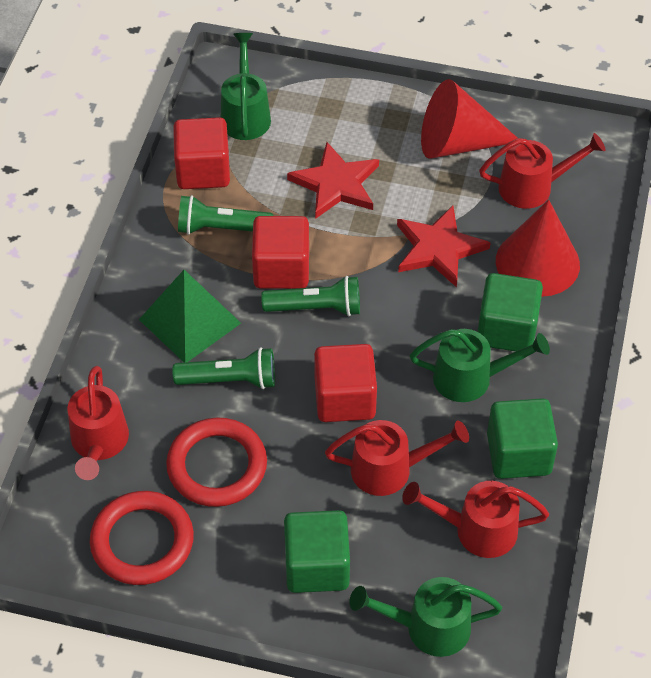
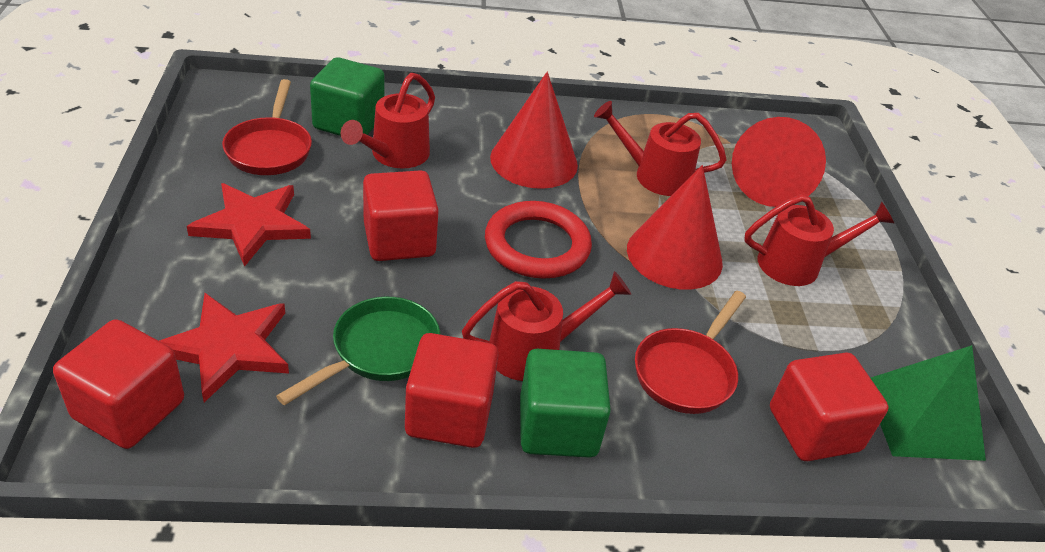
green cube: [284,510,350,593] [478,273,543,352] [487,398,558,479] = 3 -> [310,57,385,136] [520,349,611,458] = 2
green flashlight: [172,347,275,389] [178,195,273,235] [261,276,360,316] = 3 -> none = 0
green pan: none = 0 -> [276,297,440,405] = 1
green watering can: [221,33,271,140] [349,577,502,657] [410,329,550,402] = 3 -> none = 0
red cone: [421,79,517,159] [496,200,580,297] = 2 -> [490,72,578,189] [627,165,723,290] [732,117,826,207] = 3
red cube: [173,117,230,189] [252,216,309,289] [314,344,377,422] = 3 -> [53,319,184,449] [363,170,439,261] [405,333,498,448] [770,353,889,461] = 4
red pan: none = 0 -> [222,79,312,175] [635,290,746,414] = 2
red ring: [90,491,194,585] [166,417,267,507] = 2 -> [485,201,592,279] = 1

